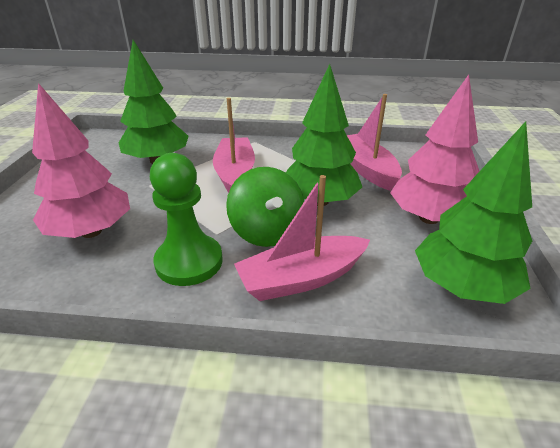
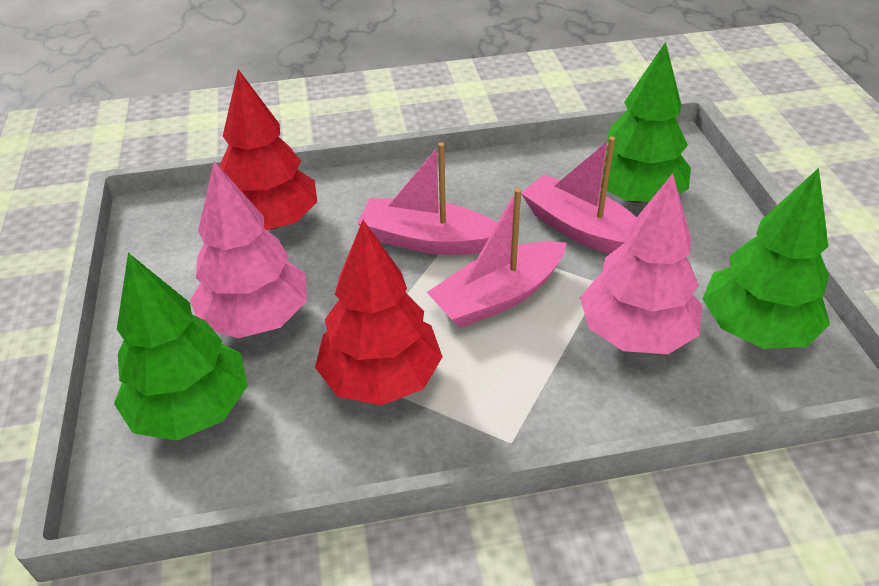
green pawn: [150,153,223,286] = 1 -> none = 0
green spinning top: [226,167,304,247] = 1 -> none = 0
red tree: none = 0 -> [221,69,317,230] [315,220,442,405] = 2

